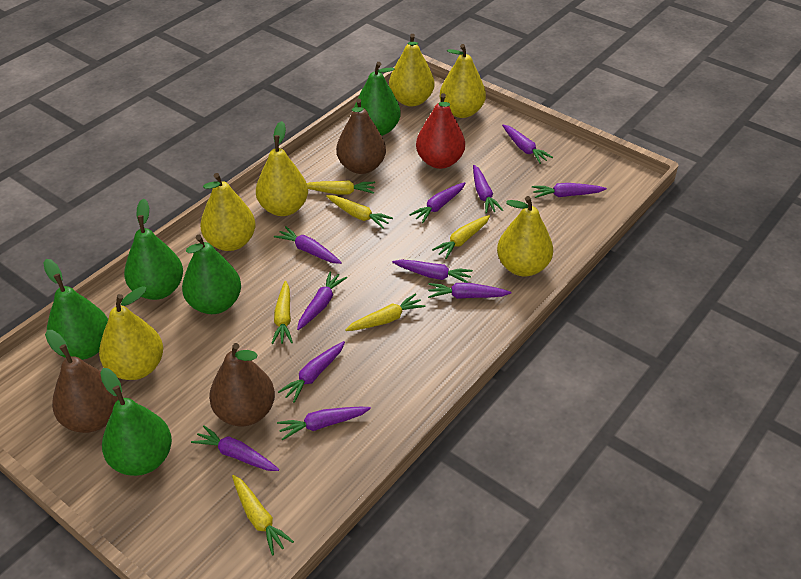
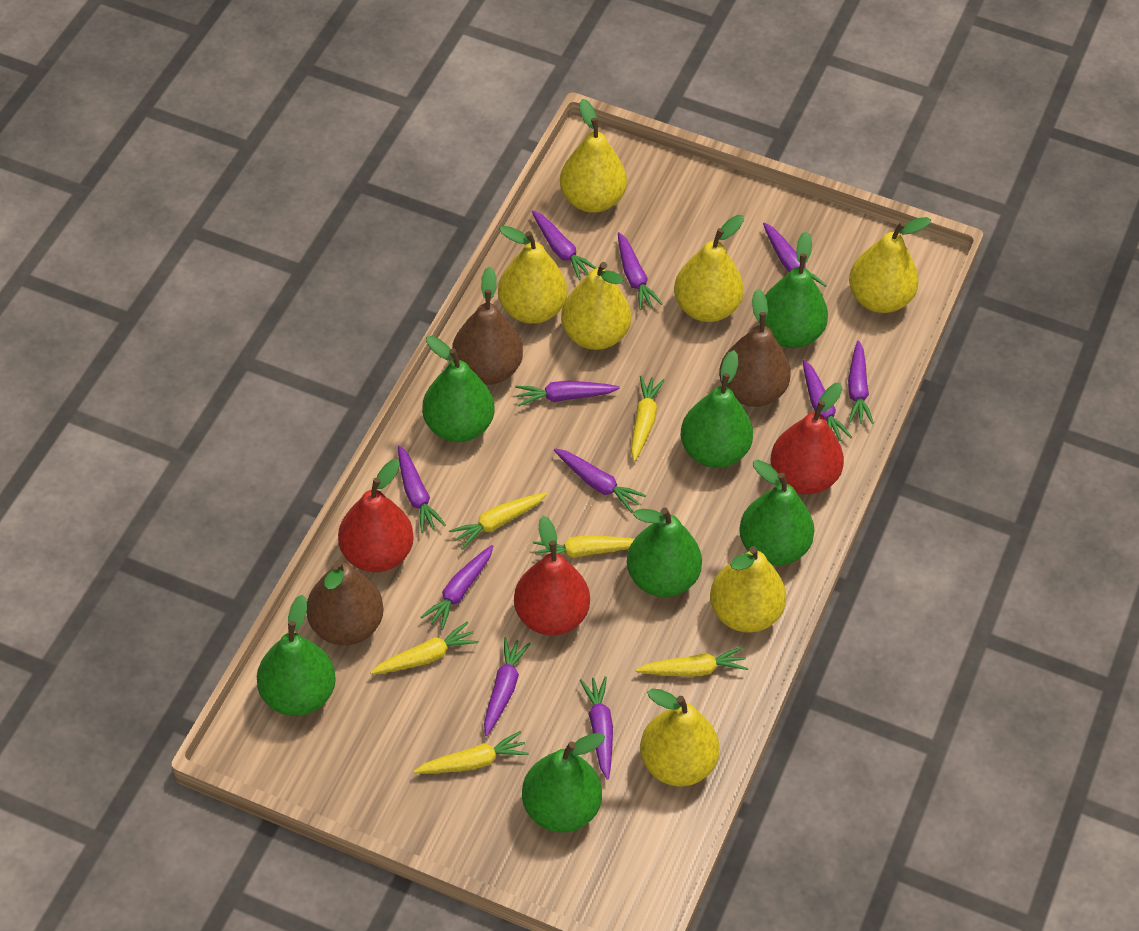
green pear: [44,259,108,360] [100,368,172,476] [124,198,183,300] [182,235,241,314] [354,62,401,136] = 5 -> [257,595,336,716] [422,336,494,442] [522,733,605,833] [627,507,702,597] [681,350,753,468] [739,460,814,565] [759,231,828,348] = 7
red pear: [416,93,465,169] = 1 -> [338,459,414,572] [514,516,590,635] [771,383,844,494] = 3
yellow pear: [99,286,163,380] [200,173,256,251] [256,121,308,216] [389,34,434,106] [440,44,486,118] [497,196,553,276] = 6 -> [498,226,567,324] [560,99,627,213] [561,262,631,350] [640,689,720,786] [674,215,744,322] [710,546,786,633] [849,217,931,313] = 7

